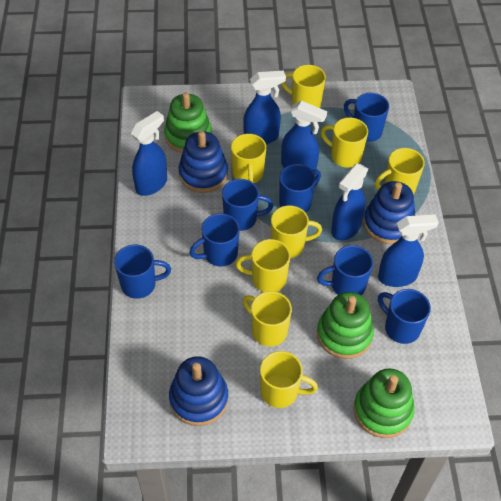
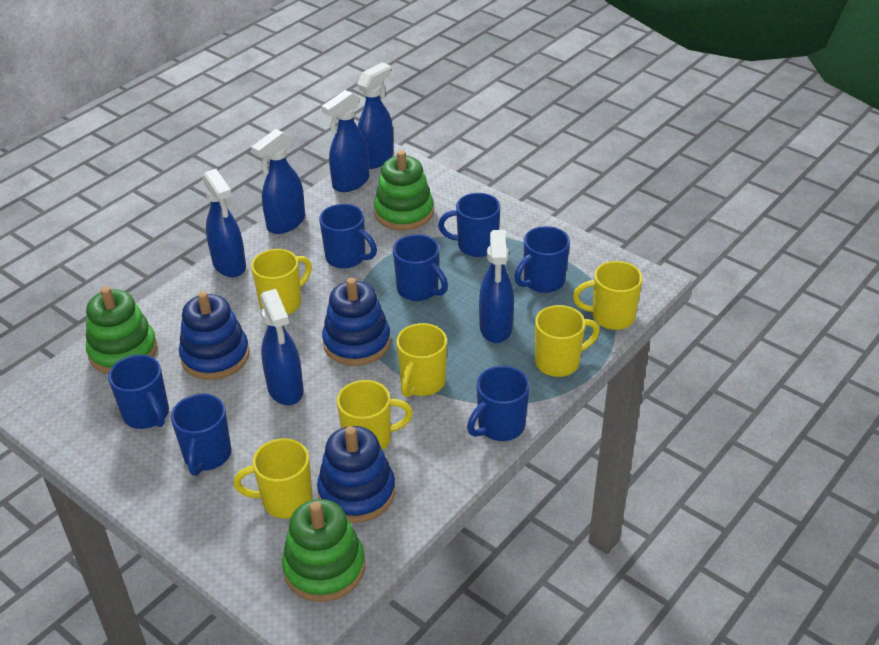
blue spray bottle: [131,111,167,196] [243,70,286,144] [281,101,327,170] [331,164,368,241] [378,214,439,287] = 5 -> [202,169,246,277] [251,129,305,234] [260,289,304,405] [321,90,369,192] [357,62,394,169] [479,230,514,343] = 6
yellow mug: [231,134,266,183] [236,239,290,292] [243,291,292,346] [260,351,318,408] [271,205,322,258] [281,65,326,108] [321,117,368,167] [375,148,425,194] = 8 -> [233,438,312,518] [251,249,312,315] [337,380,413,450] [396,323,447,397] [535,305,600,377] [573,261,643,330] = 6

